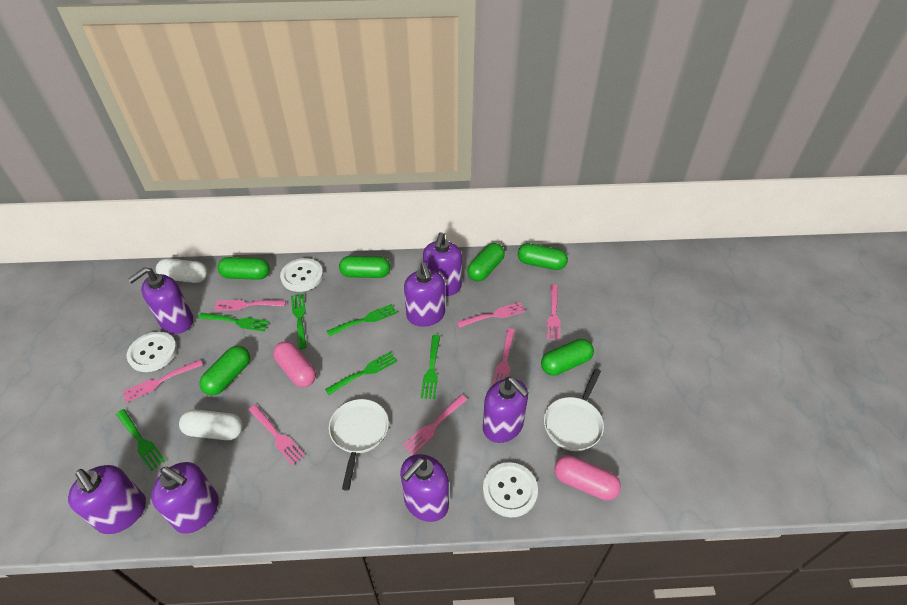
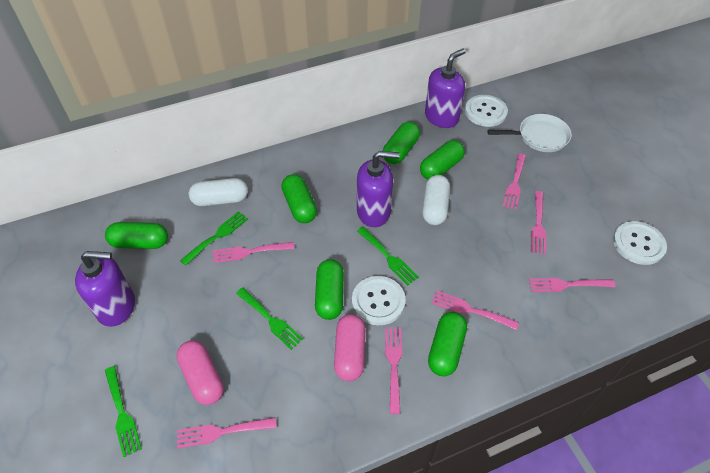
green fork: [116,409,166,471] [198,313,269,332] [291,294,307,349] [325,352,397,395] [327,304,397,336] [421,335,440,399] = 6 -> [105,366,142,457] [180,211,248,266] [236,288,303,350] [357,227,419,285] = 4
purple soap dispenser: [68,465,146,534] [128,267,193,334] [151,462,219,534] [400,454,449,522] [404,262,445,327] [423,232,462,296] [483,377,529,443] = 7 -> [75,251,135,327] [357,151,400,227] [425,49,466,128] = 3
white pan: [329,399,389,491] [544,369,604,451] = 2 -> [487,114,572,152] = 1

